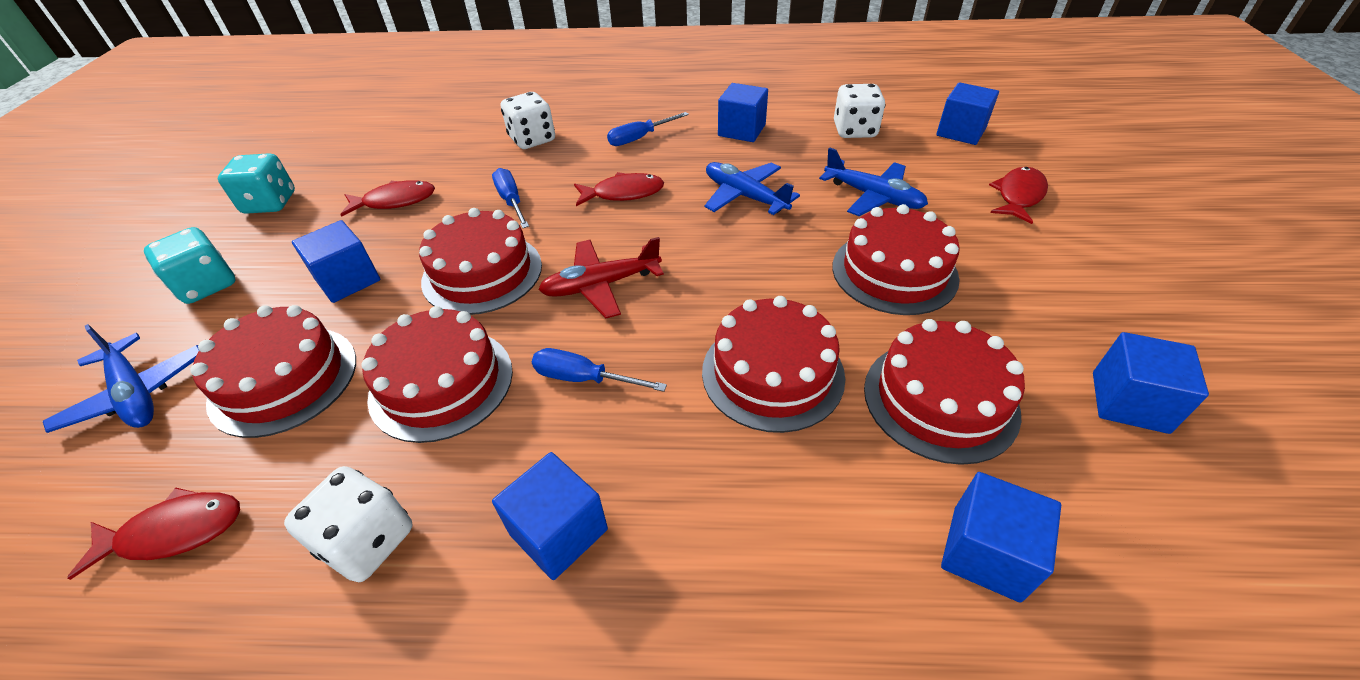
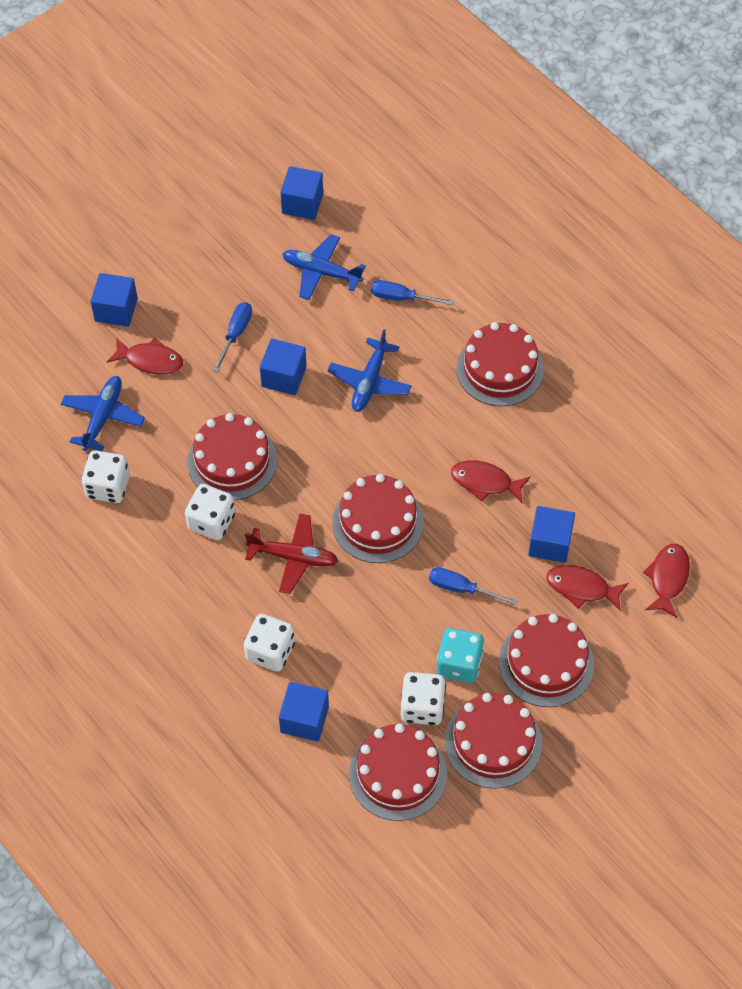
blue cube: [292,220,380,303] [492,452,608,580] [718,83,768,142] [936,82,999,145] [941,472,1061,603] [1093,332,1209,434] = 6 -> [91,273,138,327] [260,339,307,395] [279,682,329,742] [281,166,323,220] [528,506,575,563] = 5
turquoise dice: [144,227,235,304] [218,153,295,214] = 2 -> [437,628,484,683] = 1
white dice: [284,466,413,582] [501,92,555,149] [834,84,885,138] = 3 -> [81,451,130,503] [185,484,235,540] [244,614,295,671] [401,672,446,725] = 4

